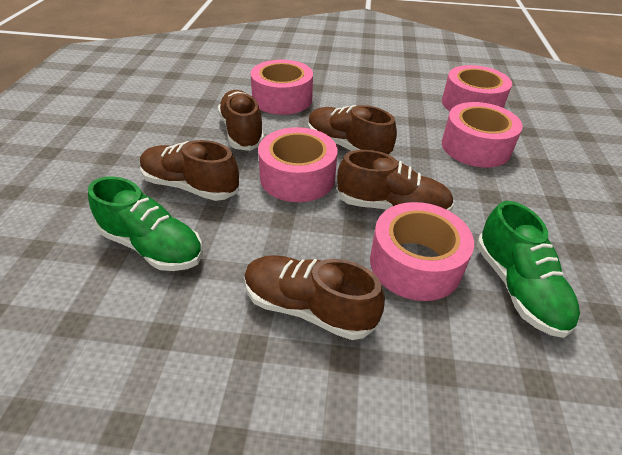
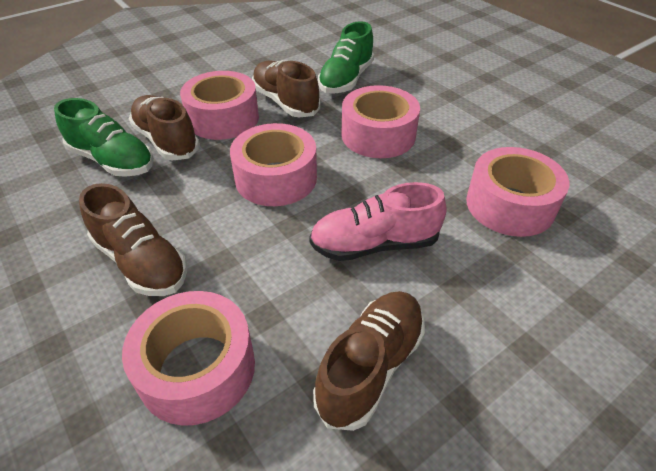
brown shoe: [140,140,239,201] [218,90,264,151] [244,255,385,340] [308,105,397,156] [337,150,454,212] = 5 -> [79,183,187,296] [129,95,200,161] [252,60,320,117] [313,291,425,431] = 4
pink shoe: none = 0 -> [309,182,447,261] = 1

